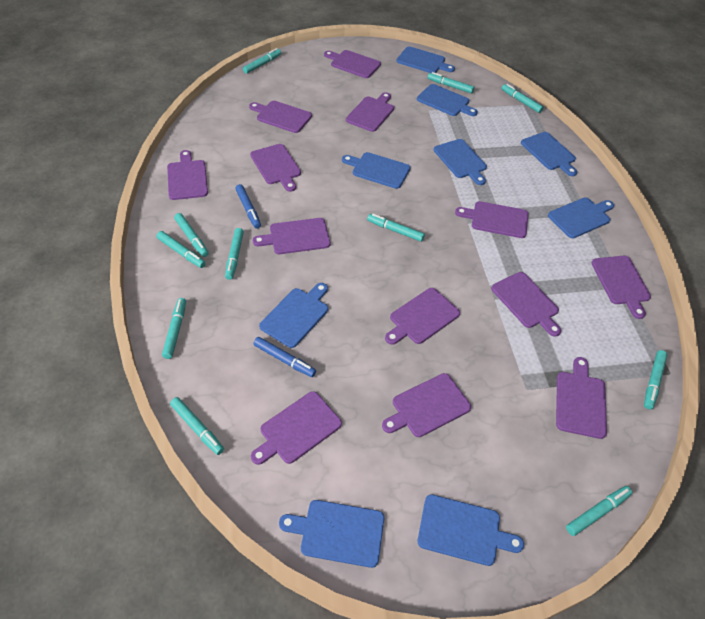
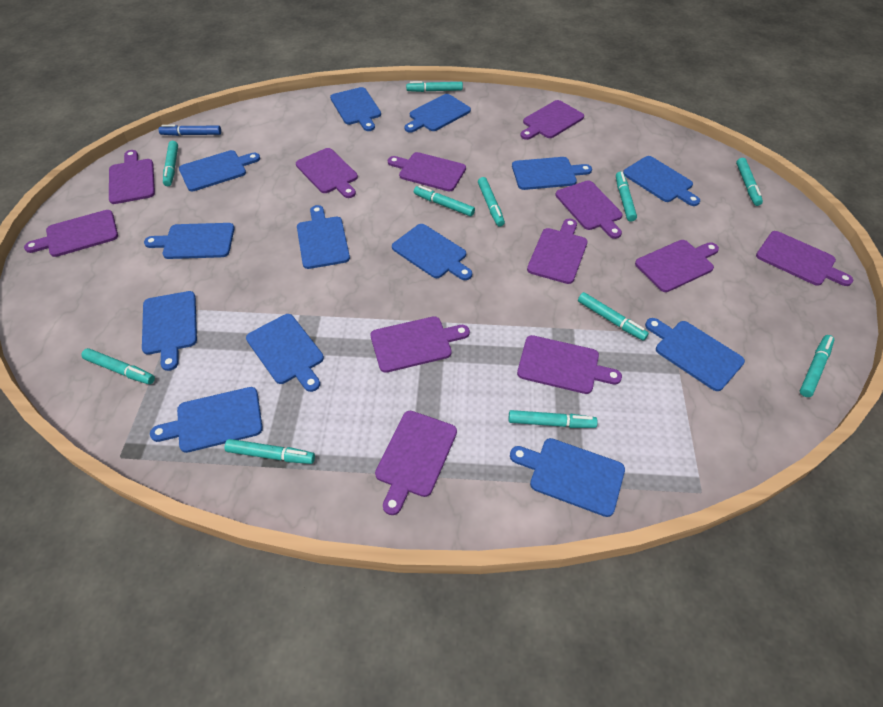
blue cutting board: [259,283,328,348] [279,500,384,568] [342,152,411,189] [397,46,455,73] [417,84,478,116] [418,494,524,566] [433,139,487,185] [521,132,577,176] [548,198,614,238] = 9 -> [142,291,197,371] [144,223,235,259] [150,387,263,453] [179,150,260,191] [246,314,324,392] [297,205,350,269] [330,87,381,131] [392,224,472,280] [404,94,471,133] [510,438,625,517] [512,157,592,190] [623,156,700,206] [645,318,745,391] = 13
blue marker: [235,184,261,228] [253,337,316,377] = 2 -> [159,125,221,136] = 1
purple cutting board: [167,150,208,200] [249,101,312,133] [250,144,301,192] [251,391,342,465] [253,218,330,254] [324,50,381,78] [346,92,394,132] [382,373,471,437] [385,288,460,345] [455,201,528,238] [491,272,561,337] [556,357,607,439] [591,256,651,319] = 13 -> [24,210,118,257] [109,150,155,204] [296,148,358,198] [371,316,470,373] [375,411,457,515] [388,152,466,191] [517,335,622,394] [520,100,584,140] [527,218,588,284] [555,180,623,239] [635,240,719,292] [756,231,853,286] = 12

